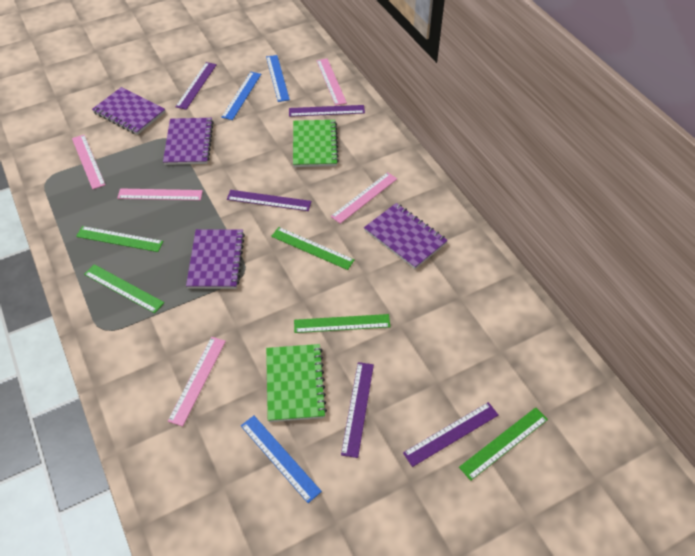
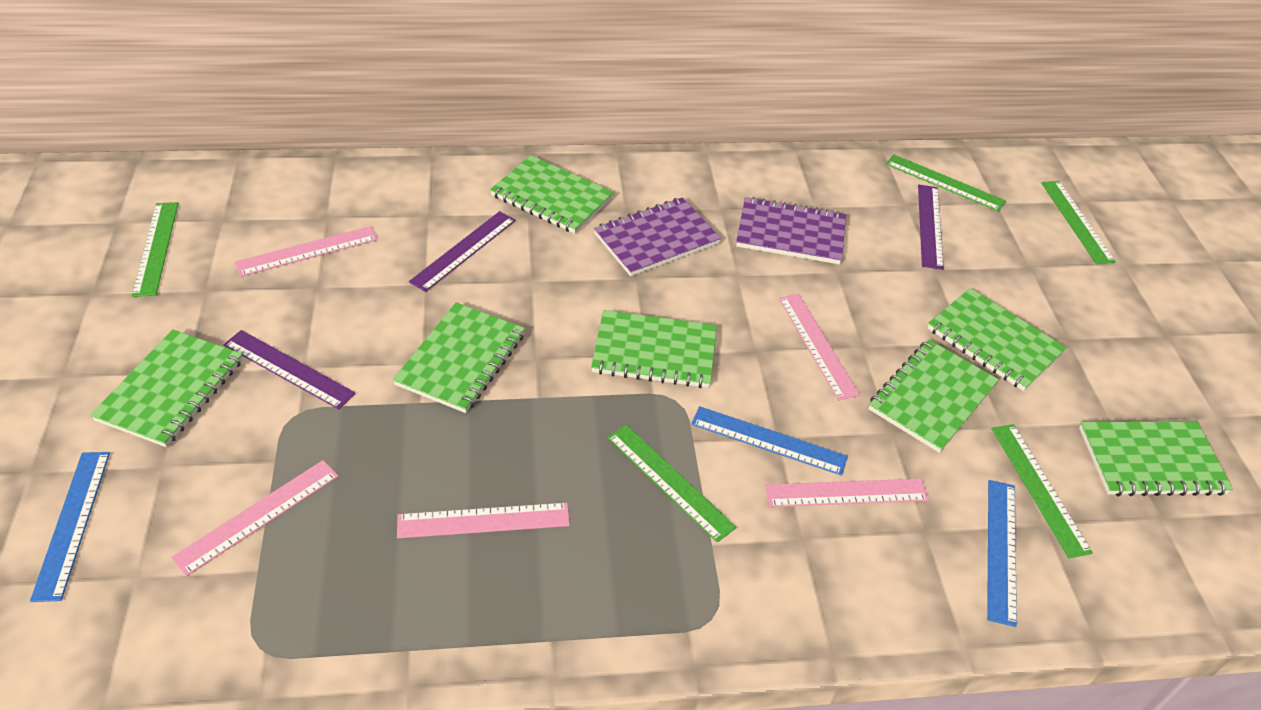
green notebook: [266,344,327,422] [293,120,339,167] = 2 -> [90,329,243,447] [393,302,525,413] [490,155,614,234] [591,310,717,388] [869,339,999,453] [928,288,1067,391] [1079,422,1233,497] = 7
purple notebook: [92,87,165,135] [163,118,214,165] [186,229,245,289] [364,203,448,269] = 4 -> [594,197,721,276] [736,197,846,265] = 2
purple ruler: [175,62,217,110] [227,190,311,211] [289,105,365,117] [341,362,374,458] [403,402,498,467] = 5 -> [224,330,356,409] [409,211,516,292] [918,185,944,270] = 3

